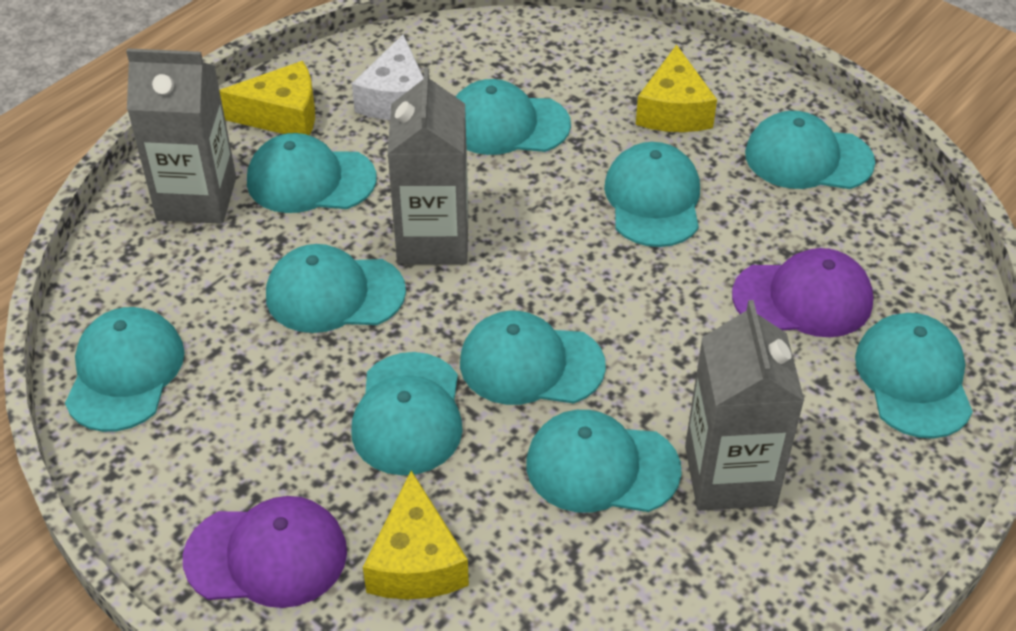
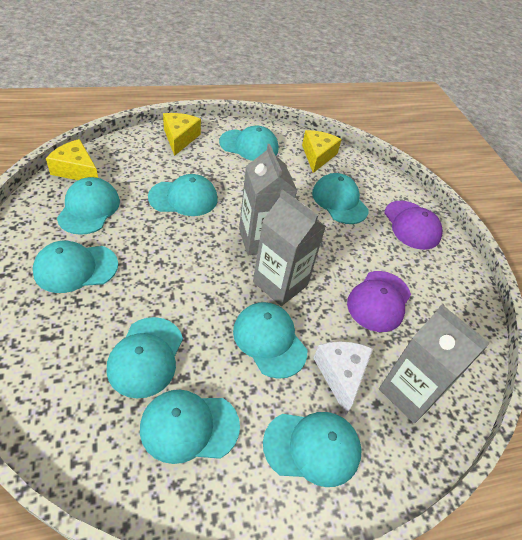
turquoise cap: [65,307,184,432] [247,133,376,213] [266,244,406,333] [351,352,463,475] [455,79,571,155] [460,311,606,405] [526,410,682,513] [604,142,700,247] [745,111,875,189] [855,313,973,439] = 10 -> [33,241,118,293] [57,177,120,235] [107,317,183,398] [140,390,240,464] [148,174,218,216] [219,125,278,161] [233,302,307,379] [263,412,362,487] [312,173,369,224] = 9

